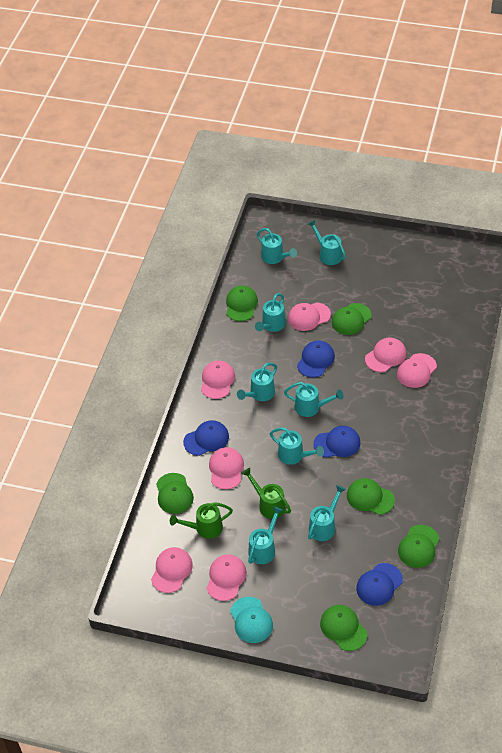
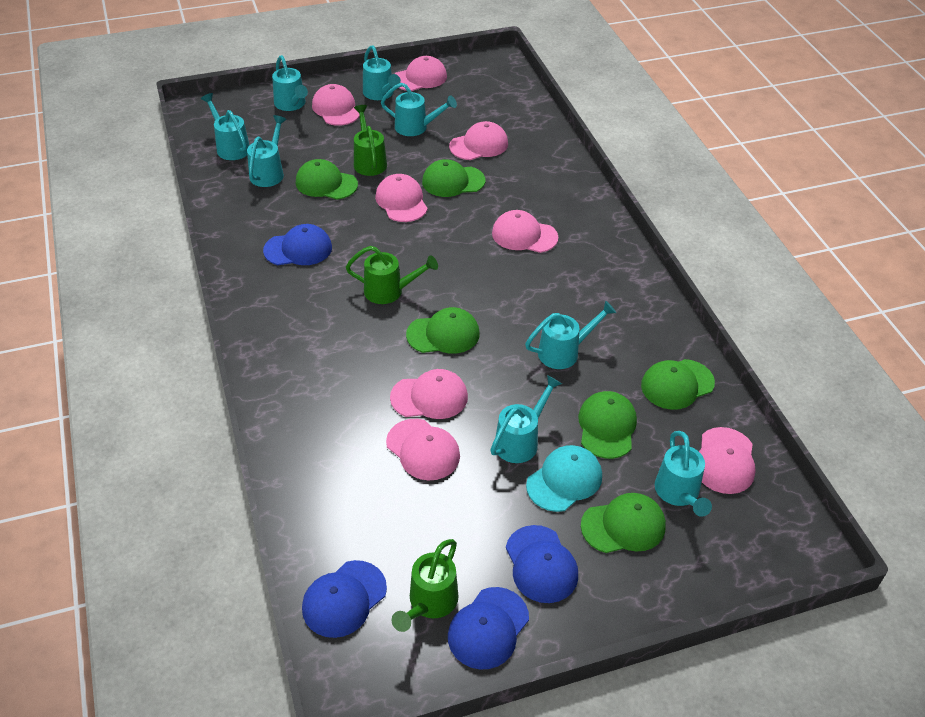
green watering can: [170,502,233,539] [242,468,291,519] = 2 -> [346,246,438,304] [354,105,387,176] [392,539,459,632] = 3
pink cap: [151,547,193,593] [201,361,235,399] [206,554,247,601] [209,447,244,489] [288,302,331,331] [365,337,406,372] [397,353,437,388] = 7 -> [312,84,360,126] [375,174,428,222] [386,419,460,481] [390,369,468,419] [395,56,447,91] [449,121,508,160] [492,210,558,253] [699,427,756,494] = 8

